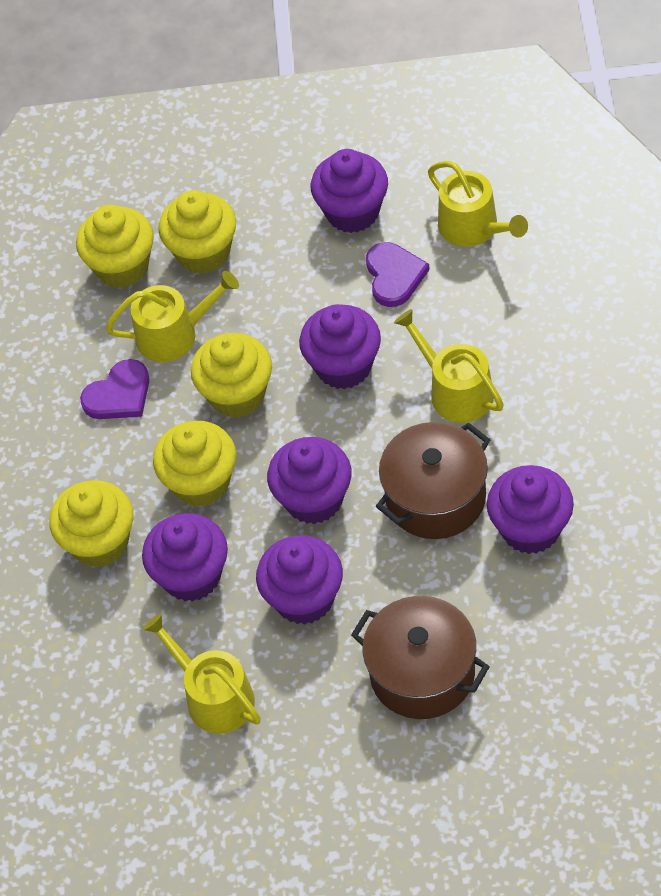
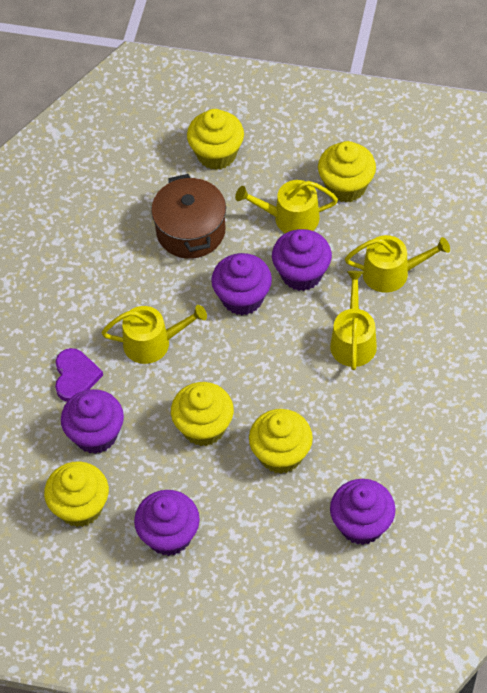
brown pot: [351,596,490,719] [376,422,490,539] = 2 -> [151,174,226,259] = 1
purple cupcake: [142,513,228,602] [256,535,343,625] [267,437,352,524] [299,304,381,389] [311,149,388,233] [487,465,574,554] = 6 -> [61,389,124,454] [134,490,200,556] [211,253,272,315] [272,229,332,291] [330,479,396,545] = 5
purple heart: [80,359,149,419] [366,242,430,307] = 2 -> [55,348,103,402] = 1

